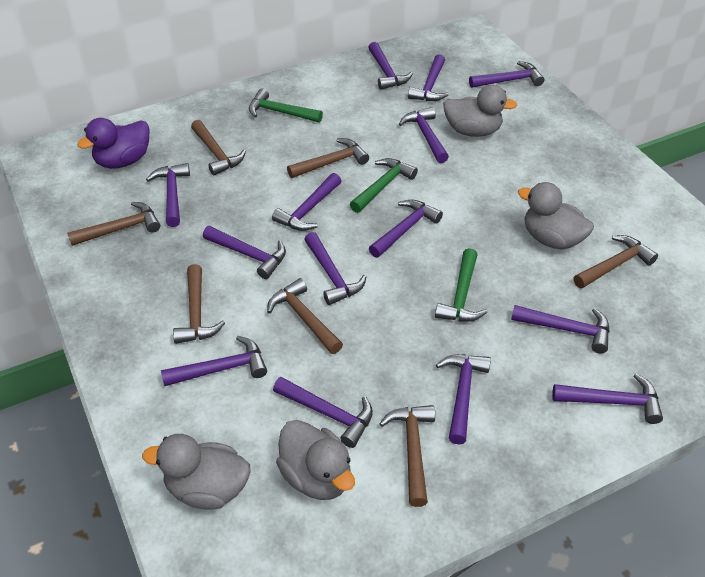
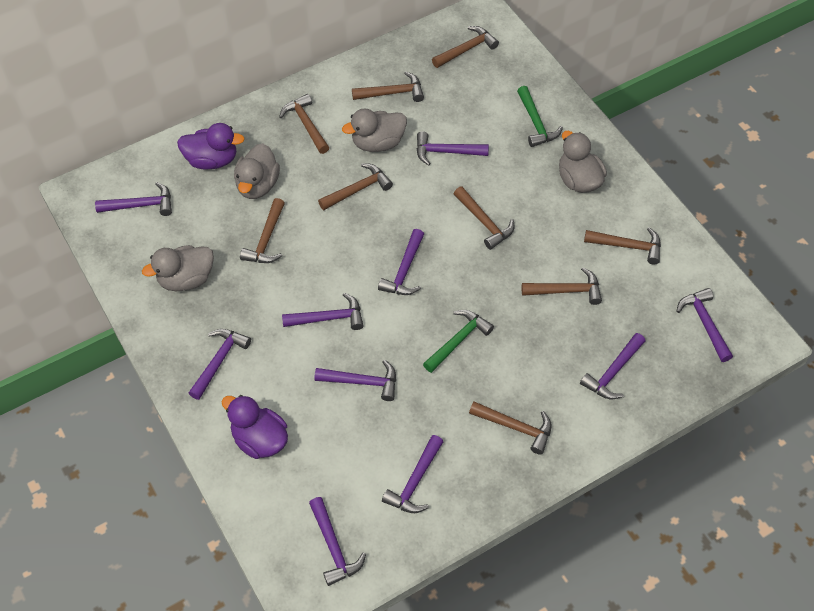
brown hammer: [67,202,160,246] [173,264,225,344] [191,120,246,176] [267,278,343,354] [287,138,369,178] [379,405,435,507] [573,235,658,288] = 7 -> [240,198,285,263] [279,94,329,154] [318,163,393,210] [352,71,424,102] [432,26,499,68] [454,187,514,250] [469,402,552,455] [521,267,602,305] [584,227,661,265] = 9
green hammer: [249,88,323,123] [350,158,418,213] [435,248,487,322] = 3 -> [423,310,494,373] [517,86,563,147] = 2
purple duck: [77,118,150,169] = 1 -> [177,123,245,170] [221,395,288,459] = 2
purple hammer: [146,163,190,227] [161,336,267,386] [203,226,286,279] [272,173,341,231] [273,377,373,448] [304,232,366,305] [368,42,413,90] [369,200,443,258] [399,107,449,163] [408,54,448,101] [436,354,491,445] [469,61,544,88] [511,305,610,354] [552,374,663,424] = 14 -> [95,182,172,216] [189,329,251,400] [282,293,364,330] [309,497,366,586] [314,360,396,401] [378,229,424,295] [382,435,443,513] [417,131,489,165] [580,333,645,399] [676,288,733,362] = 10

